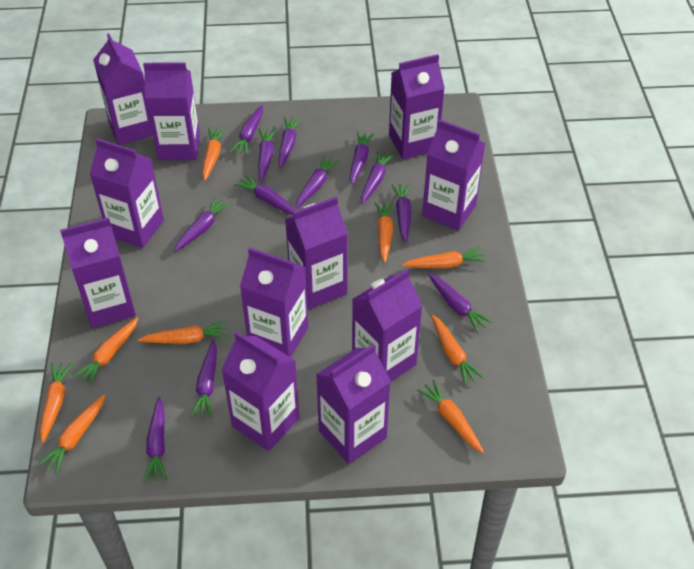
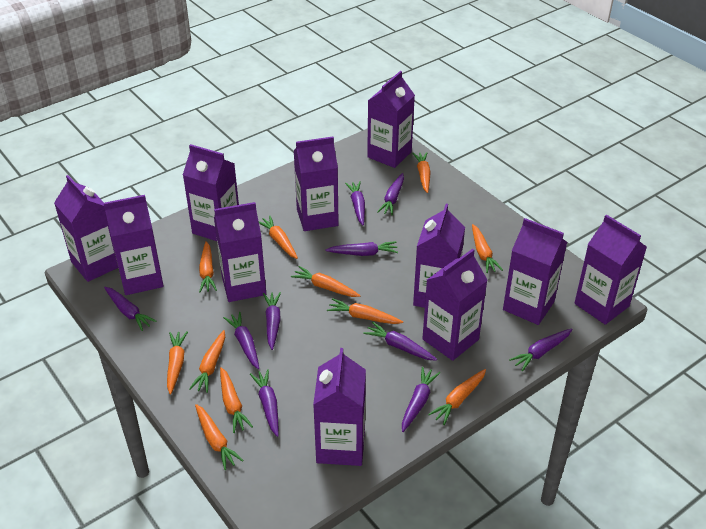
orange carrot: [38,394,105,474] [40,362,73,443] [73,317,138,386] [138,321,228,344] [202,128,226,181] [375,202,393,263] [402,247,486,268] [417,380,484,453] [431,315,484,386] = 9 -> [167,331,188,394] [189,330,225,393] [195,404,244,470] [199,241,217,293] [220,367,253,433] [259,216,298,259] [291,266,361,297] [327,298,403,324] [412,152,431,193] [428,369,486,425] [472,224,503,273] = 11
purple carrot: [143,397,167,482] [174,197,231,252] [190,340,217,418] [230,105,263,155] [234,175,296,215] [258,129,276,182] [278,117,301,169] [296,155,339,208] [350,131,374,185] [361,150,395,204] [391,184,412,243] [428,273,492,333] = 12 -> [104,287,157,331] [223,312,259,369] [250,369,279,437] [263,292,281,350] [325,241,398,256] [345,182,365,225] [363,322,437,361] [377,173,404,215] [402,367,440,432] [509,328,572,372] = 10

